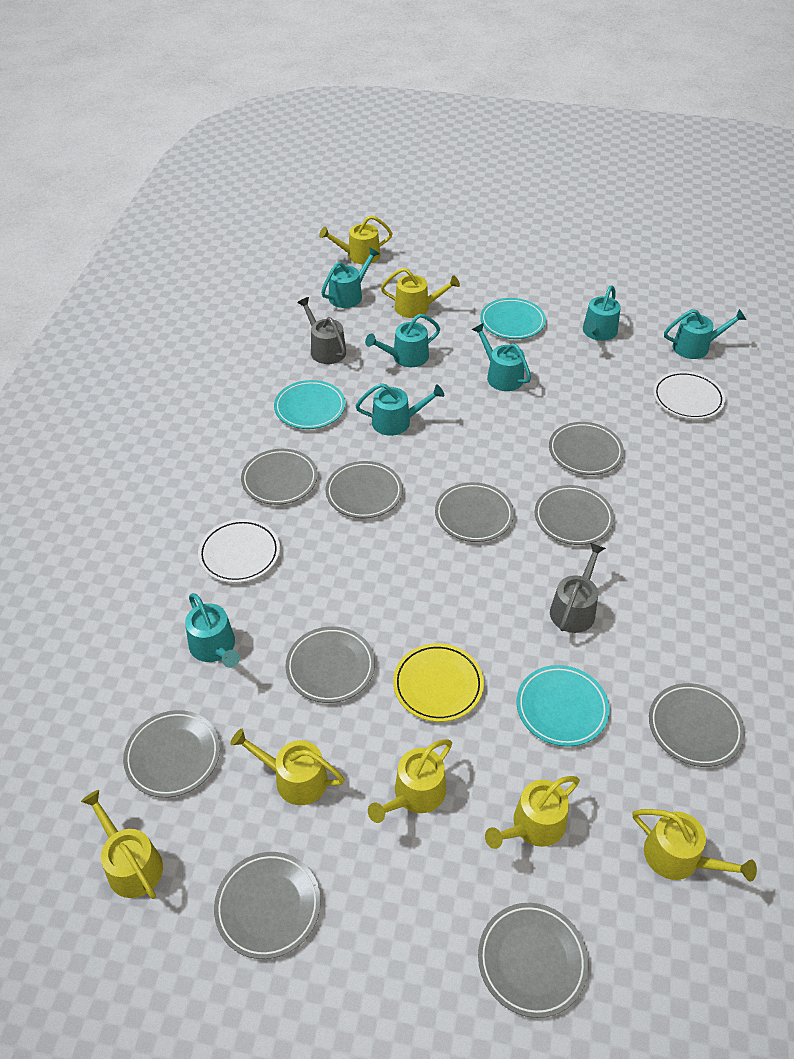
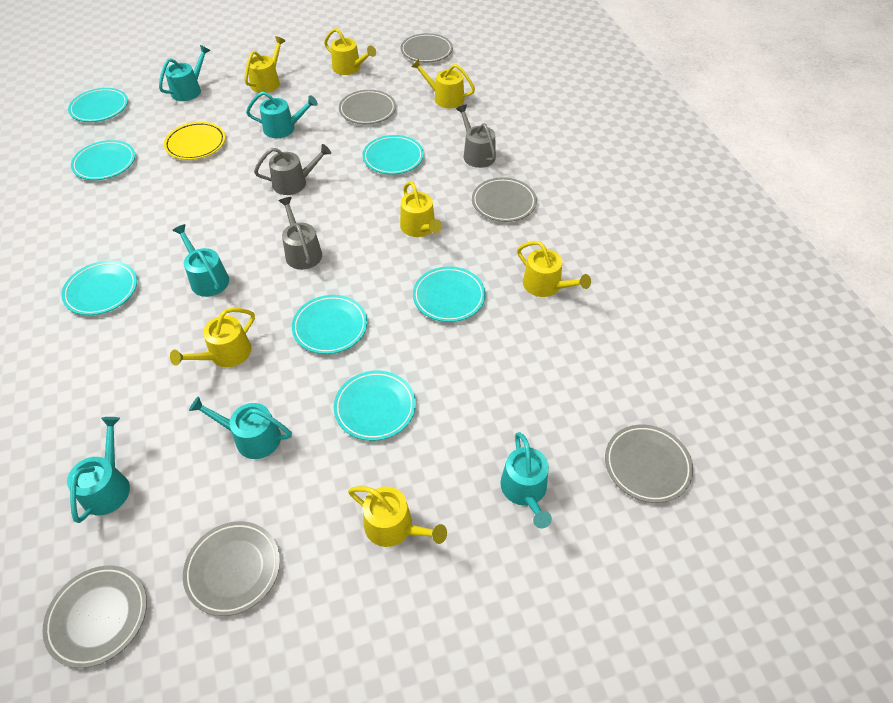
grey plate: [123,710,220,798] [214,852,321,959] [241,449,318,505] [285,626,375,703] [326,461,403,518] [435,482,514,542] [478,903,589,1018] [535,485,614,545] [549,422,624,475] [649,683,745,767] = 10 -> [42,565,147,668] [183,521,280,616] [339,90,396,124] [401,33,453,62] [472,177,537,222] [605,425,693,503] = 6
grey watering can: [297,297,346,364] [550,543,606,633] = 2 -> [254,144,331,195] [279,197,322,270] [456,104,496,168] = 3
turquoise plate: [274,380,345,429] [480,298,546,339] [517,665,610,747] = 3 -> [61,261,137,315] [68,88,128,122] [71,140,135,180] [292,295,367,354] [334,371,416,441] [362,135,424,175] [413,266,485,322] = 7
turquoise watering can: [185,593,240,668] [321,247,379,308] [355,383,444,436] [365,314,440,367] [472,323,531,391] [583,285,621,341] [664,309,746,359] = 7 -> [67,417,130,523] [159,45,211,101] [172,224,229,297] [189,396,292,459] [246,91,318,138] [500,432,552,528] = 6
white plate: [198,519,280,583] [653,371,725,419] = 2 -> none = 0

